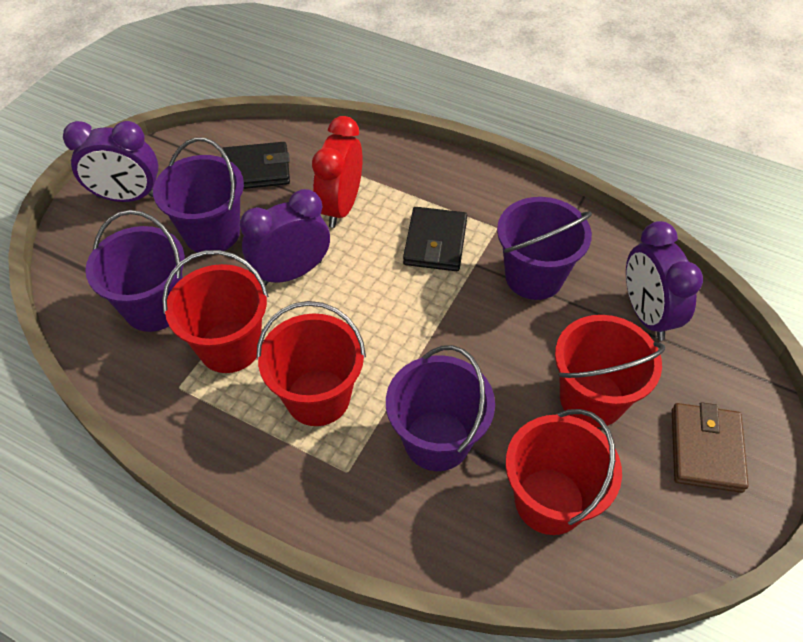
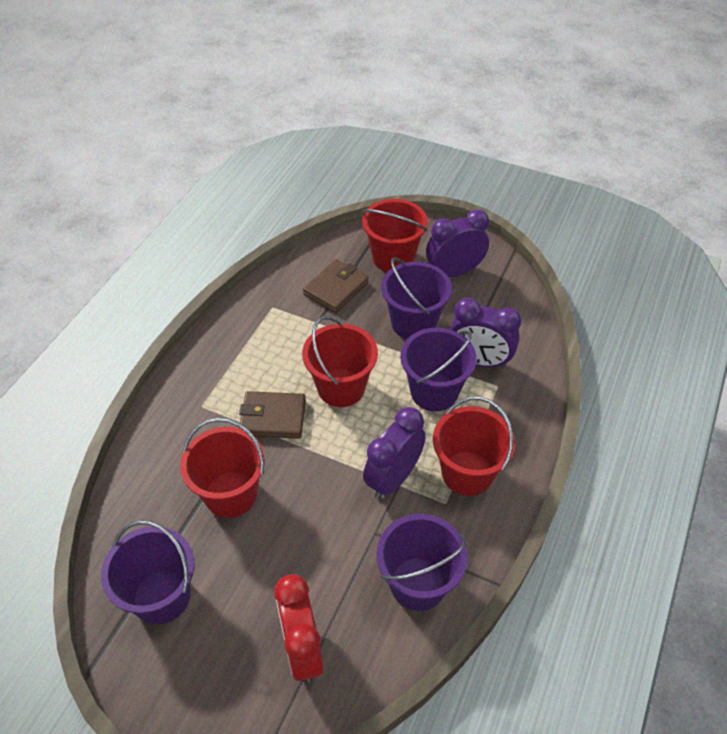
black wallet: [222,142,290,189] [403,207,467,271] = 2 -> none = 0
brown wallet: [672,402,749,493] = 1 -> [239,391,306,439] [303,259,369,313] = 2

